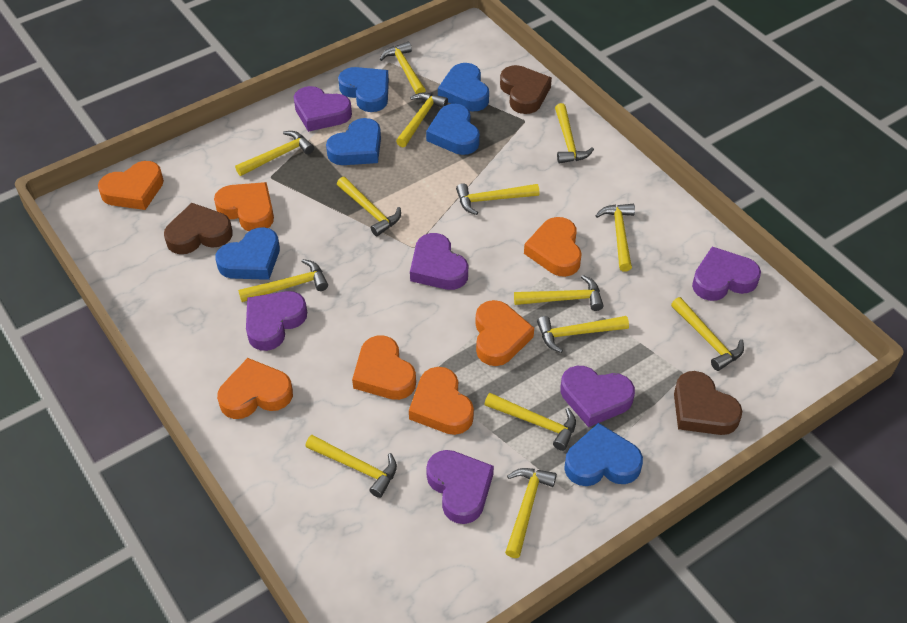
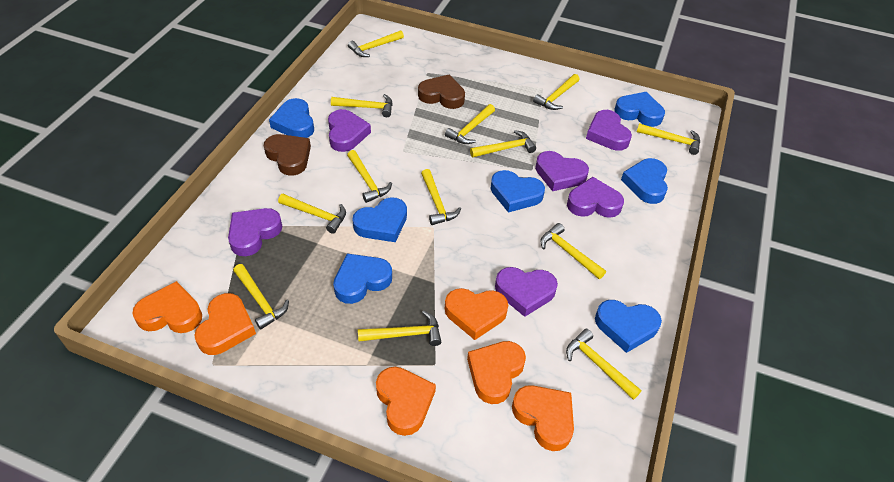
blue heart: [216,227,280,280] [326,118,381,165] [338,67,389,112] [426,104,480,155] [438,63,489,111] [564,423,643,486] = 6 -> [269,98,314,138] [333,253,392,304] [353,197,407,242] [490,170,545,213] [595,300,662,353] [614,92,665,127] [621,158,668,204] = 7
brown heart: [164,203,233,254] [500,65,552,114] [674,371,742,435] = 3 -> [264,134,311,176] [418,75,465,109] = 2
orange heart: [98,161,164,210] [214,182,274,231] [217,358,293,419] [352,335,416,400] [409,367,474,435] [475,300,534,366] [524,217,582,277] = 7 -> [132,281,202,333] [194,293,256,355] [376,367,436,436] [445,288,508,340] [467,341,526,404] [512,385,574,451] = 6
yellow hammer: [235,131,314,176] [238,259,328,302] [305,435,397,498] [337,177,401,236] [380,42,426,94] [396,93,448,147] [456,183,539,215] [484,393,576,451] [505,468,557,558] [514,275,604,311] [537,316,629,353] [555,103,594,164] [595,204,635,271] [671,297,744,371] = 14 -> [233,264,289,330] [278,194,346,234] [331,94,392,117] [347,150,392,203] [348,30,404,57] [358,310,441,346] [421,169,461,225] [445,104,495,144] [470,130,536,157] [533,74,580,110] [540,223,606,279] [566,329,642,400] [637,123,700,155] = 13

